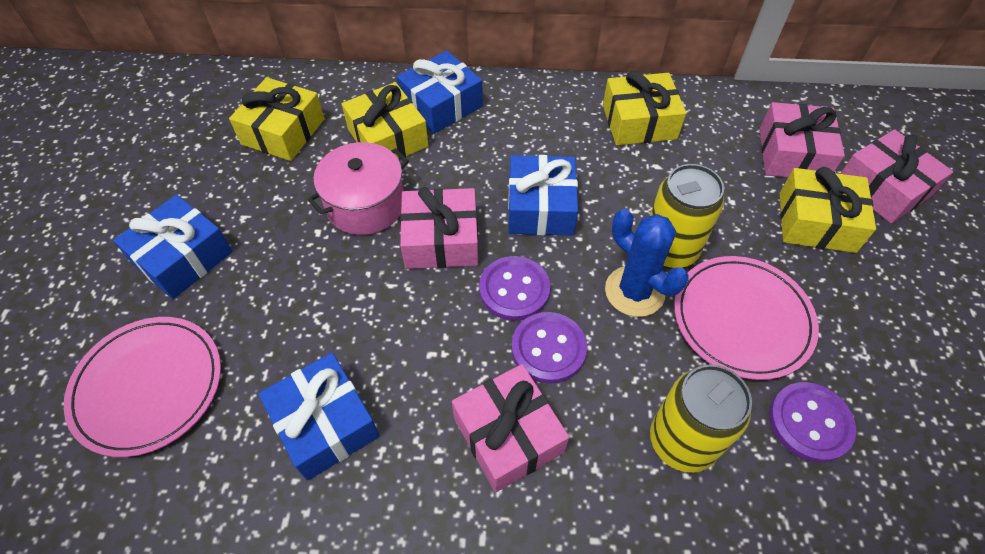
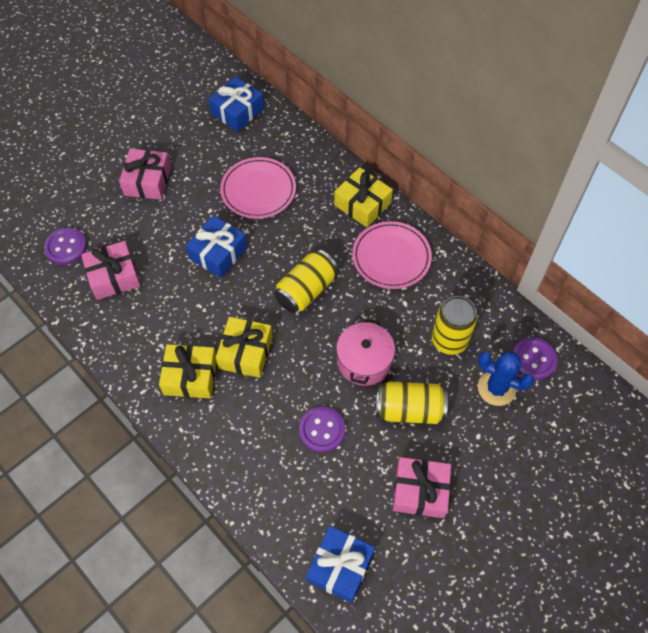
blue gift: [113,195,233,299] [258,353,379,481] [397,51,483,134] [508,155,578,236] = 4 -> [186,216,247,278] [208,76,264,132] [306,526,375,603] = 3
pink gift: [400,187,478,269] [452,364,569,492] [760,102,845,177] [840,129,953,224] = 4 -> [81,241,140,300] [119,149,171,200] [393,457,451,518] = 3
yellow can: [650,164,724,269] [650,364,752,473] = 2 -> [274,249,338,313] [376,382,448,424] [432,296,477,355] = 3
yellow gift: [229,77,324,161] [342,82,429,160] [603,71,686,145] [779,167,876,253] = 4 -> [159,344,217,398] [216,317,272,378] [334,167,393,227] = 3

